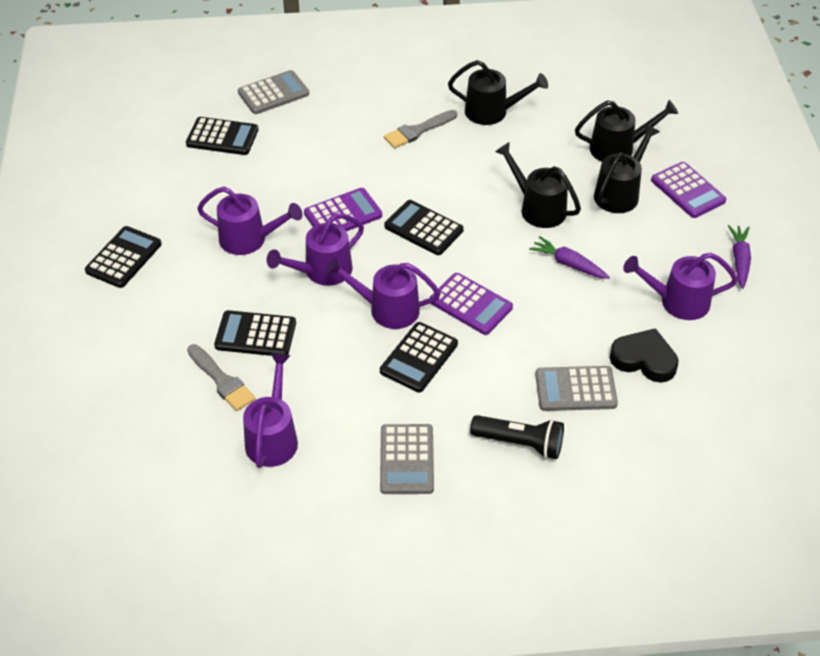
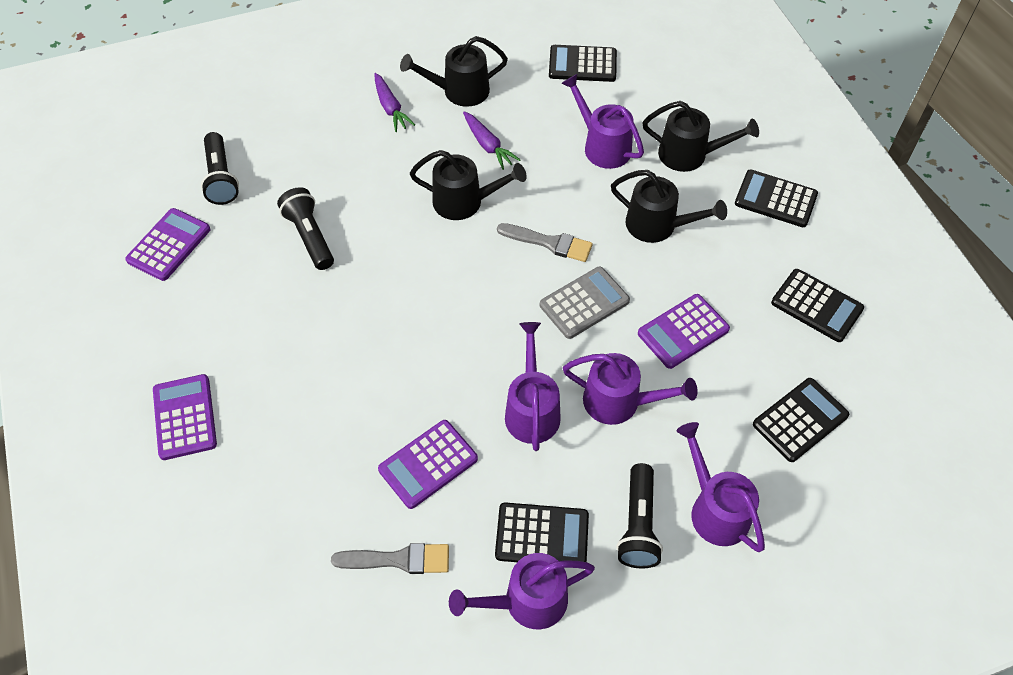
black flashlight: [470,415,564,459] = 1 -> [201,132,239,205] [277,187,334,270] [616,463,663,569] = 3
black heart: [610,328,679,383] = 1 -> none = 0
grey calculator: [238,70,309,114] [380,424,434,494] [535,366,618,411] = 3 -> [540,267,630,339] = 1
purple calculator: [304,188,382,231] [429,273,513,335] [651,162,726,218] = 3 -> [125,208,211,281] [153,374,217,460] [378,420,478,509] [638,294,730,369] = 4

